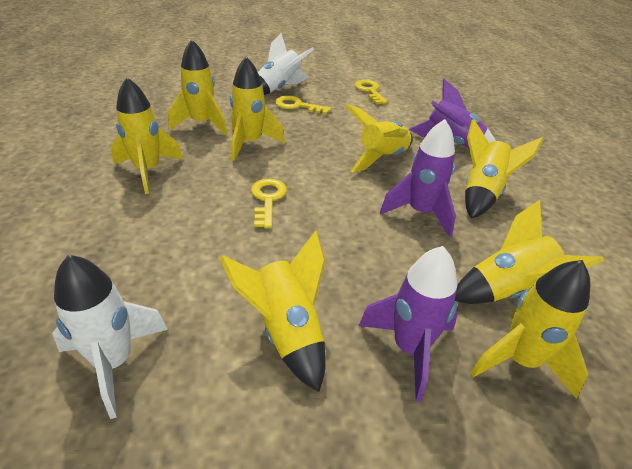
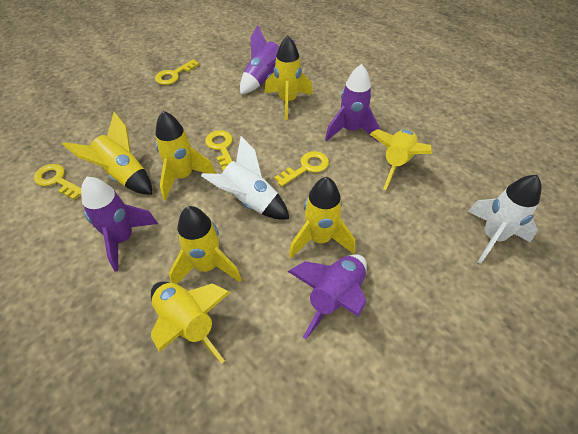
purple rocket: [359,246,458,402] [380,119,456,237] [409,79,496,148] = 3 -> [81,177,158,271] [240,25,296,94] [287,254,367,339] [325,64,380,142] = 4
yellow key: [251,179,287,228] [275,95,331,115] [355,80,387,104] = 3 -> [34,164,81,200] [155,59,199,85] [205,130,233,171] [274,151,329,187] = 4
yellow rocket: [111,77,183,194] [168,40,228,136] [220,231,326,392] [230,57,285,161] [346,104,413,173] [455,200,604,304] [465,119,544,219] [470,260,590,399] = 8 -> [62,112,152,195] [151,282,231,364] [155,111,216,200] [169,206,242,284] [265,36,313,120] [289,177,355,258] [369,129,432,190] = 7

